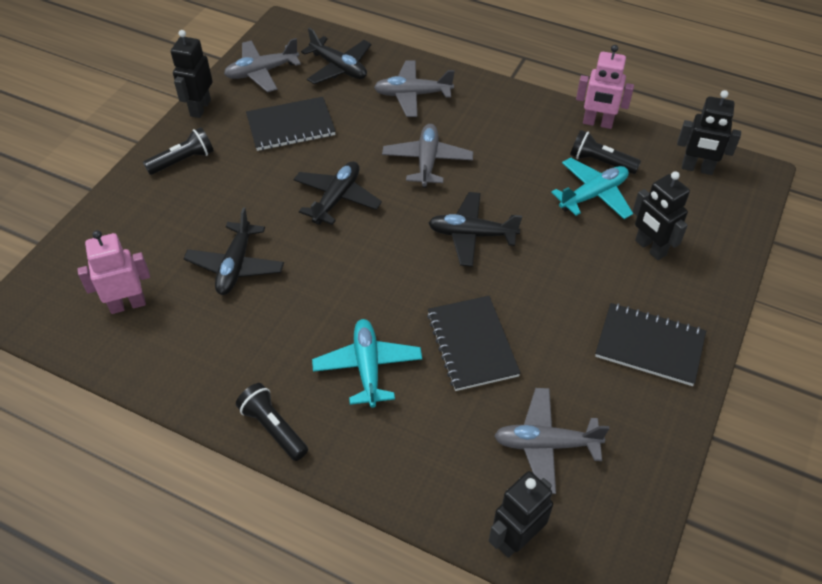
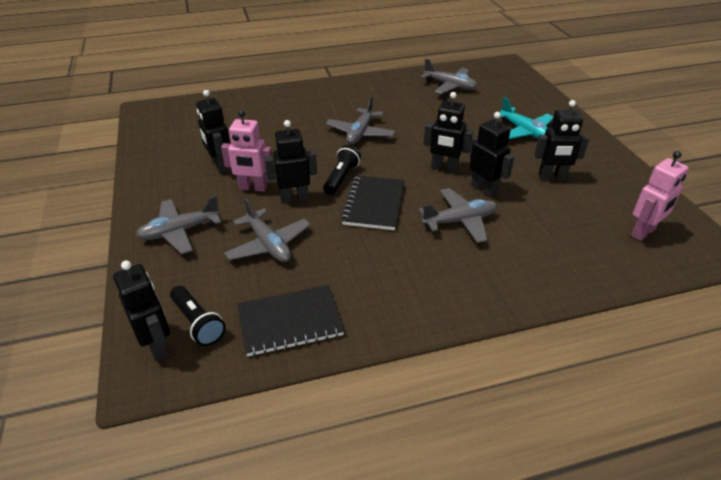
black flashlight: [143,127,214,175] [236,383,308,461] [570,130,641,174] = 3 -> [170,286,226,346] [323,145,361,195] = 2
black notebook: [246,97,336,151] [427,296,521,391] [595,303,706,386] = 3 -> [237,285,344,357] [341,175,405,230] = 2
black plane: [183,207,284,295] [293,161,382,225] [301,28,371,84] [428,192,522,267] = 4 -> none = 0
black robot: [171,30,213,118] [489,471,553,558] [633,171,690,260] [677,90,741,175] = 4 -> [113,260,170,361] [196,90,230,173] [264,120,317,204] [424,92,473,173] [469,112,514,198] [534,100,589,180] = 6
grey plane: [224,38,301,92] [374,60,455,117] [382,124,473,188] [494,388,609,494] = 4 -> [136,196,221,254] [224,198,311,262] [326,96,395,144] [419,188,497,243] [421,59,477,94] = 5
turquoise plane: [312,319,422,408] [551,158,633,219] = 2 -> [500,97,554,139] = 1

